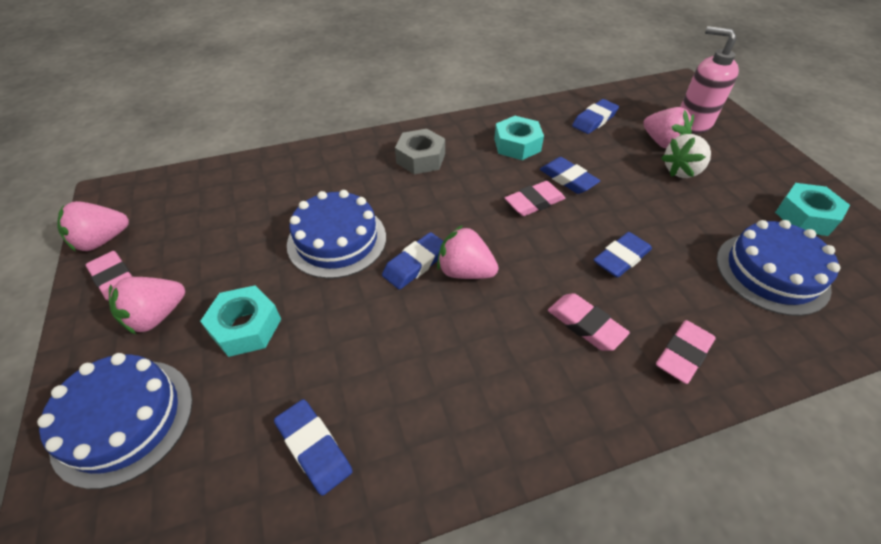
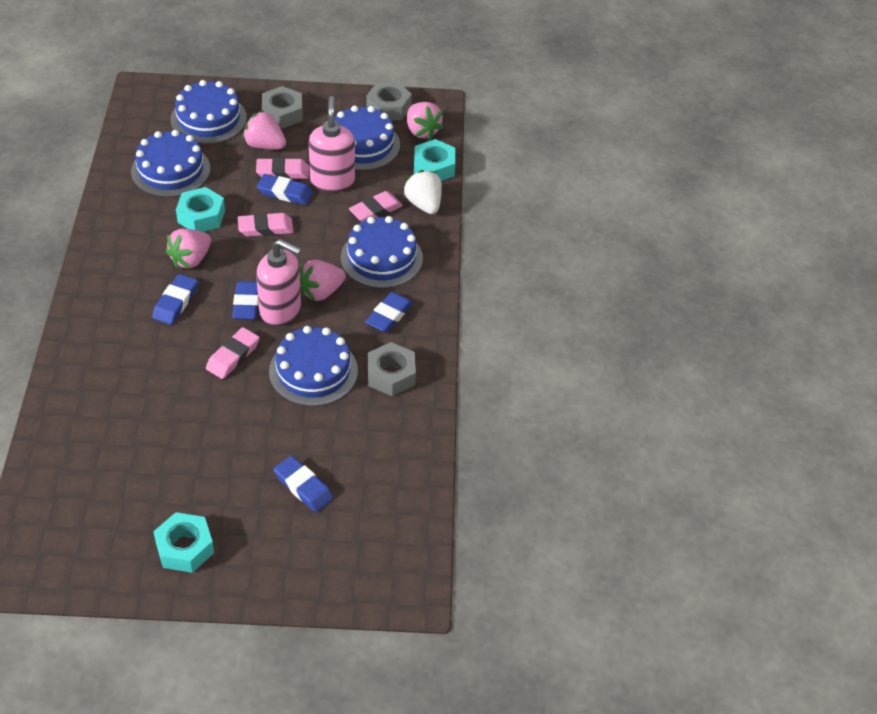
blue cake: [37,353,193,489] [287,190,386,279] [716,220,840,316] = 3 -> [131,130,210,197] [171,80,247,144] [269,326,358,406] [335,105,400,170] [341,216,423,288] = 5
grey nut: [395,129,445,174] = 1 -> [262,86,302,129] [366,82,412,120] [368,342,416,396] = 3
pink soap dispenser: [680,26,739,134] = 1 -> [256,239,302,326] [309,96,355,192] = 2

